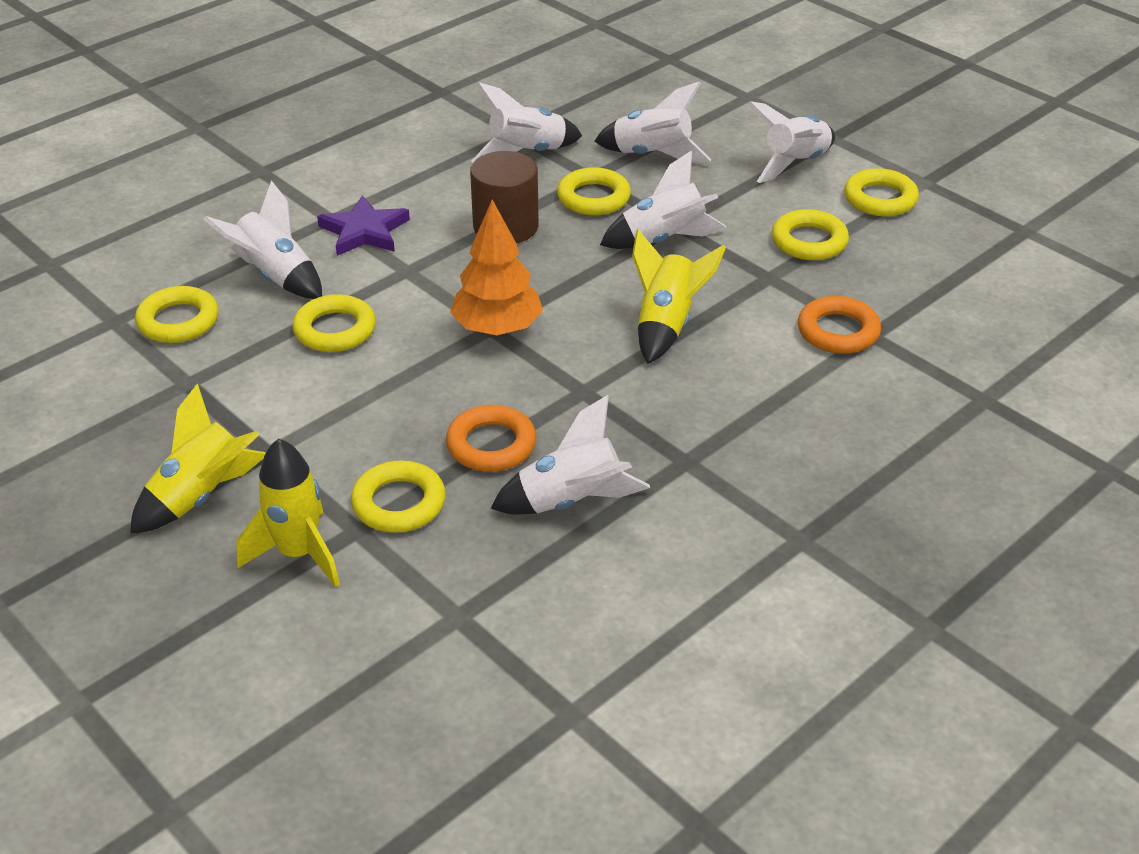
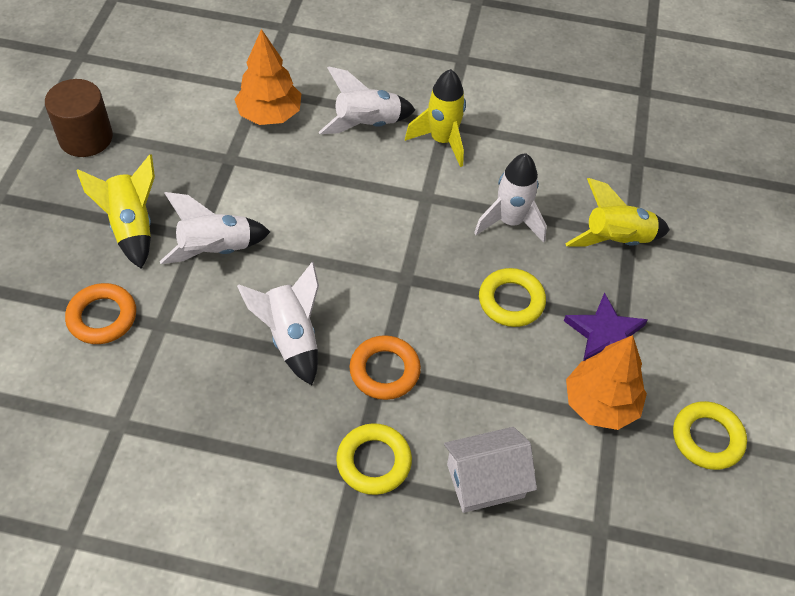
orange tree: [450,200,543,335] = 1 -> [234,29,301,125] [566,335,647,430] = 2
white house: none = 0 -> [444,427,537,513] = 1
white rocket: [204,180,322,299] [471,82,582,163] [491,395,650,515] [594,81,711,163] [600,150,727,249] [748,101,835,183] = 6 -> [160,192,270,264] [237,262,319,385] [319,66,415,134] [474,153,547,243] = 4
yellow ring: [135,286,219,343] [292,294,376,352] [351,460,446,533] [557,167,631,215] [772,209,849,260] [844,168,919,216] = 6 -> [336,423,412,495] [479,268,546,327] [673,401,747,470] = 3

